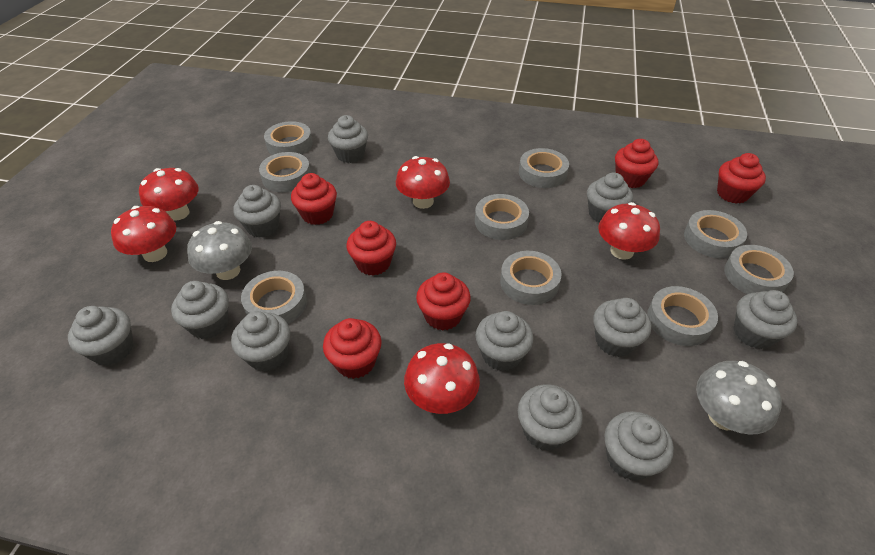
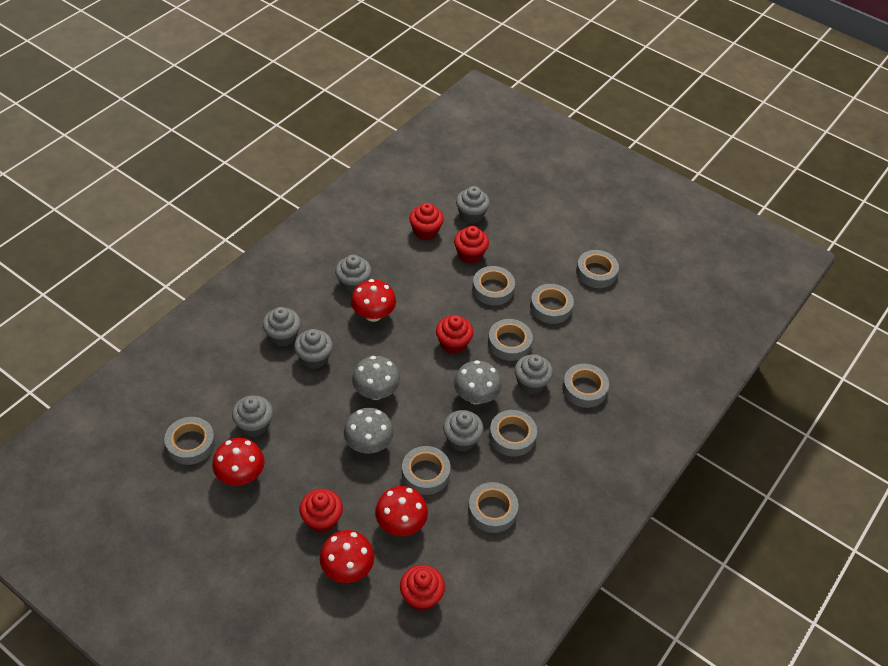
grey cupcake: [68,306,133,366] [171,281,229,339] [231,311,290,371] [233,185,281,237] [328,115,368,163] [475,311,533,371] [518,384,583,451] [587,173,633,222] [593,298,651,357] [605,411,674,481] [734,290,798,349] = 11 -> [232,395,273,437] [263,307,301,347] [294,329,333,369] [335,255,372,293] [443,410,483,452] [456,186,490,224] [515,354,553,394] = 7
grey mushroom: [187,221,252,280] [696,361,782,434] = 2 -> [344,408,394,453] [352,356,400,400] [454,360,502,404] = 3
red cupcake: [291,173,337,225] [323,318,382,379] [346,221,396,276] [416,272,471,330] [615,139,658,188] [717,153,766,204] = 6 -> [300,489,343,533] [400,565,445,611] [409,203,444,241] [436,315,473,354] [454,226,489,264] = 5
red mushroom: [111,206,176,262] [139,168,199,221] [396,156,450,209] [404,343,480,414] [598,202,660,260] = 5 -> [212,438,265,486] [320,530,374,583] [351,279,396,322] [375,486,428,536] = 4

